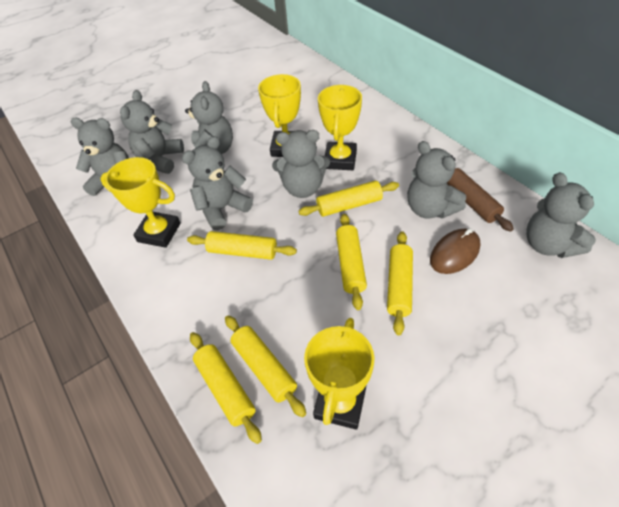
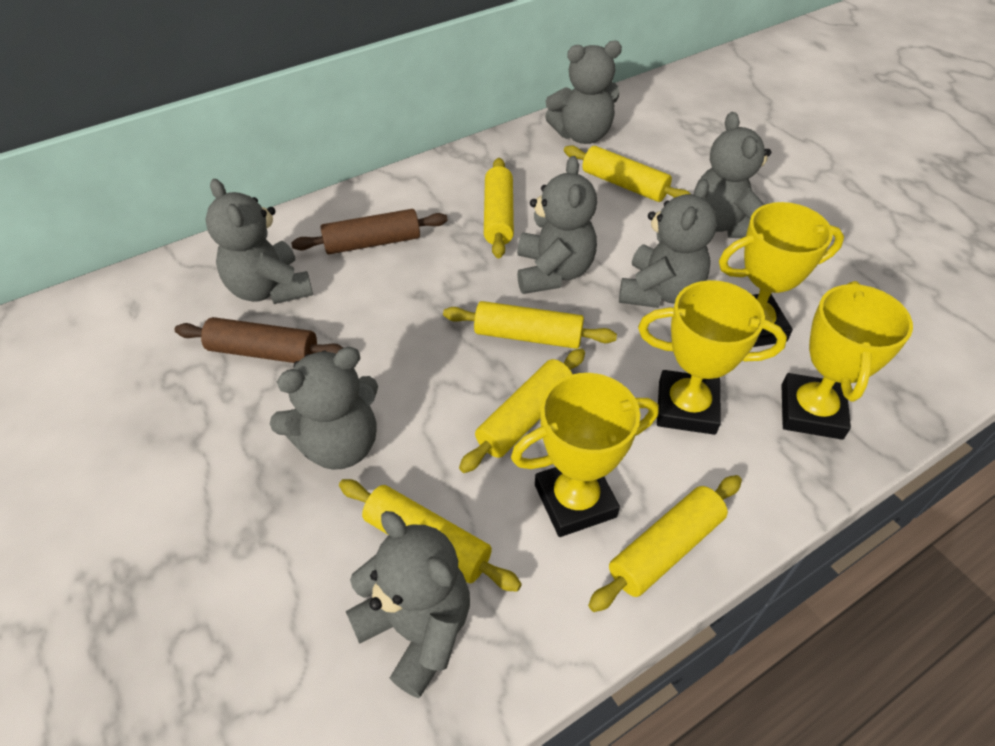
brown mouse: [430,228,480,274] = 1 -> none = 0
brown rolling pin: [447,168,514,232] = 1 -> [175,317,343,363] [291,209,448,254] = 2

